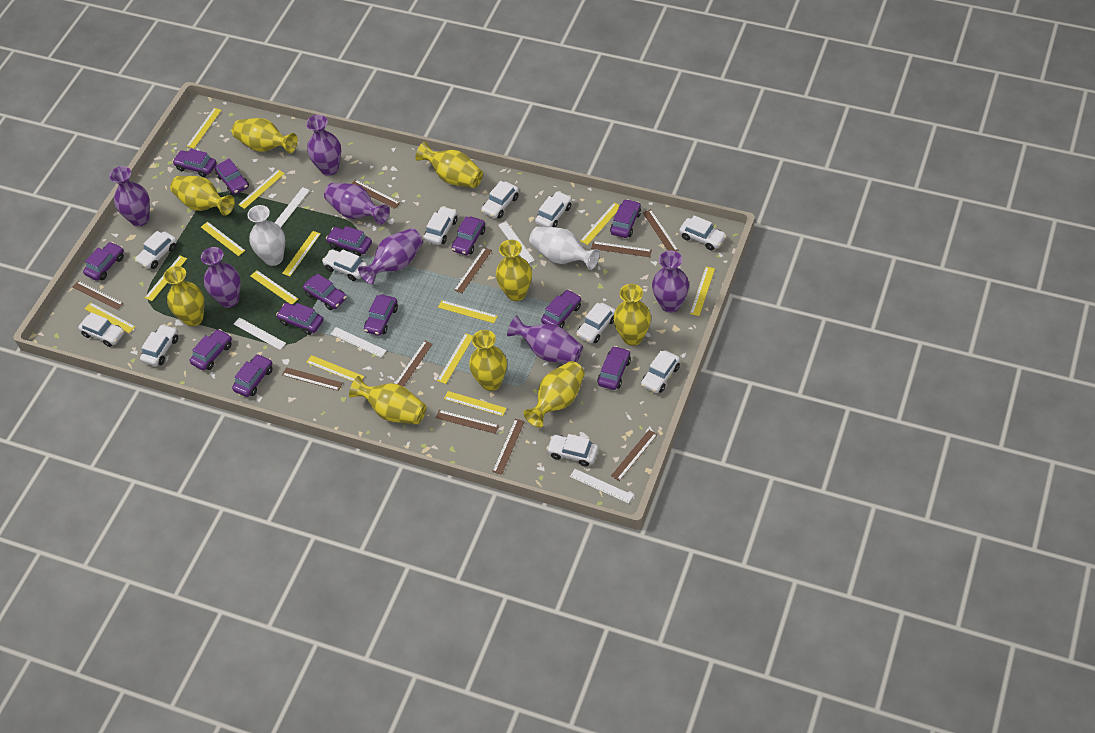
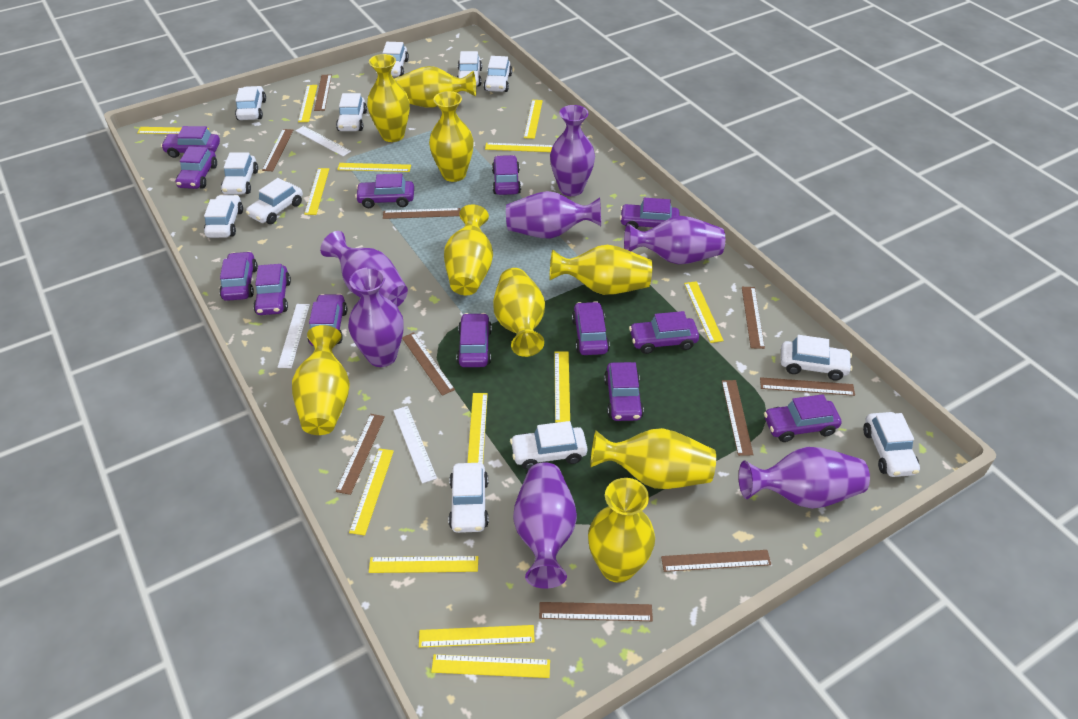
white car: [78,312,124,347] [135,231,177,269] [140,324,178,366] [322,249,368,281] [424,206,458,245] [481,181,519,219] [535,191,572,227] [546,434,598,467] [576,303,615,344] [641,350,680,393] [679,215,726,250] = 11 -> [204,195,243,238] [221,153,258,195] [235,86,266,120] [246,178,303,224] [336,93,367,131] [383,42,409,76] [448,463,489,533] [457,51,482,86] [484,56,512,92] [510,421,588,470] [781,335,853,380] [863,412,920,477] = 12
white ruler: [234,317,286,350] [275,187,310,228] [331,327,387,357] [498,221,535,263] [570,469,633,504] = 5 -> [278,304,310,368] [295,126,351,157] [393,406,437,484] = 3
white vase: [247,205,285,266] [529,227,600,270] = 2 -> none = 0

